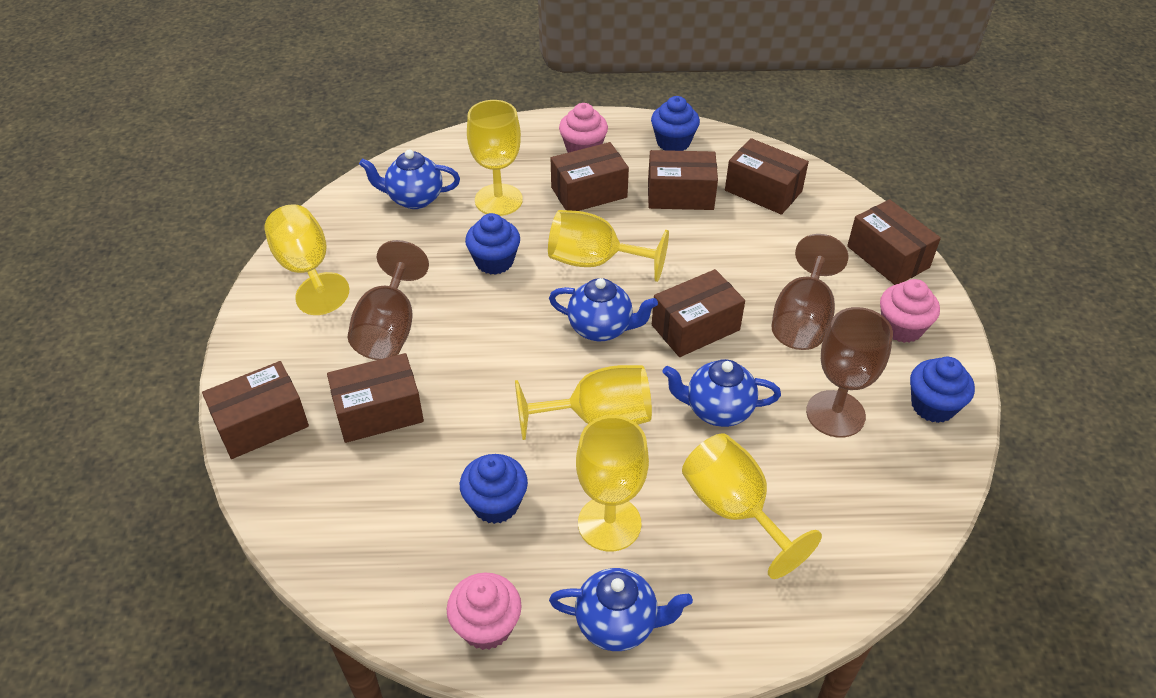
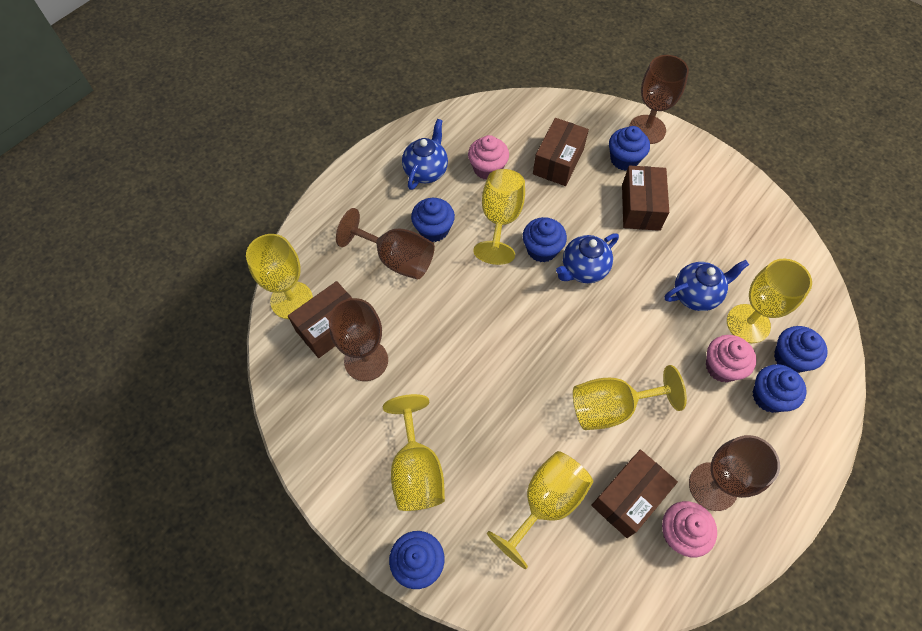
blue cupcake: [460,454,528,524] [465,213,520,275] [651,96,700,151] [910,357,975,423] = 4 -> [389,531,445,589] [411,198,455,242] [523,217,567,263] [609,126,650,171] [753,364,807,413] [774,326,828,373] = 6
blue teapot: [359,150,460,209] [549,278,658,341] [549,568,693,651] [662,359,781,427] = 4 -> [402,119,448,190] [556,233,619,283] [665,260,749,311] = 3
brown box: [202,361,309,459] [327,353,424,443] [551,142,629,211] [648,150,718,210] [652,269,745,357] [725,138,809,215] [847,199,941,285] = 7 -> [288,281,352,358] [533,118,589,186] [591,450,678,538] [622,165,669,231] = 4
brown goblet: [348,240,429,360] [771,234,848,350] [806,307,893,438] = 3 -> [329,298,388,381] [336,208,435,280] [629,55,689,144] [689,435,780,511] = 4

